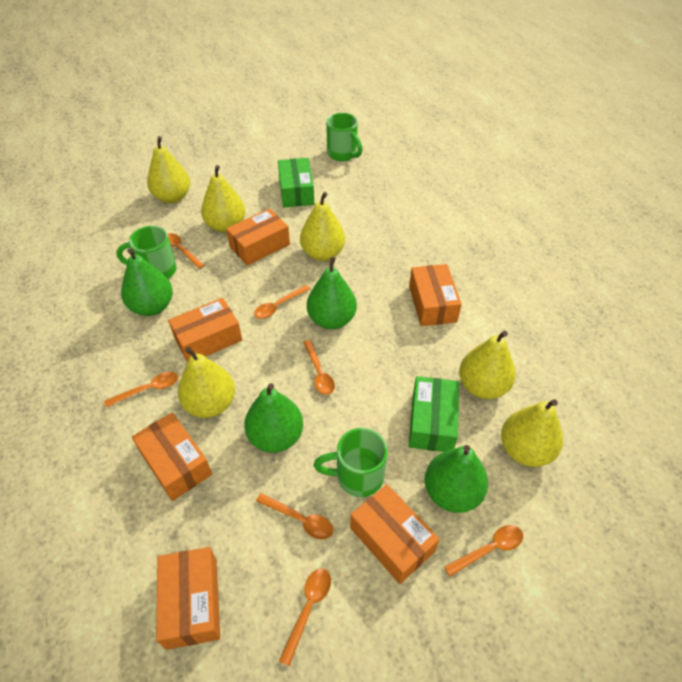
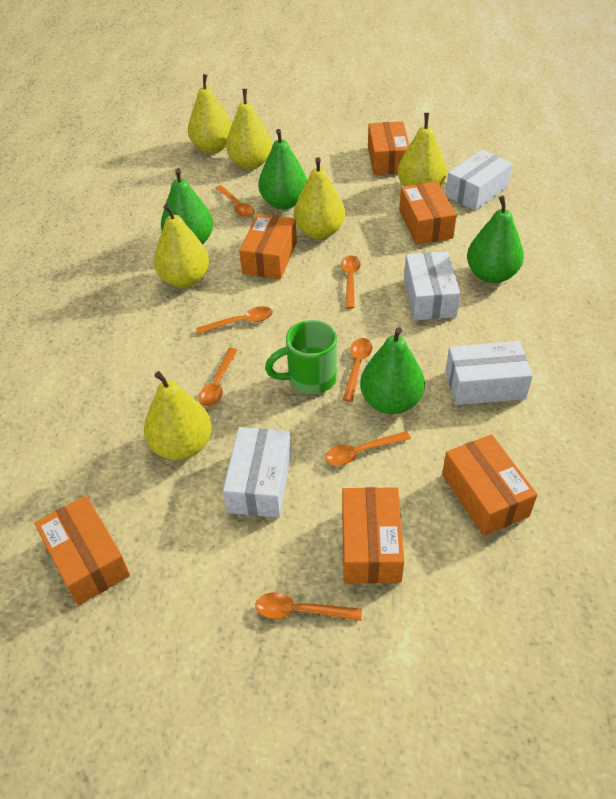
green box: [278,158,314,207] [409,376,459,452] = 2 -> none = 0
green mug: [116,226,177,279] [314,428,388,497] [326,113,362,161] = 3 -> [265,320,337,394] = 1
white box: none = 0 -> [223,427,291,518] [404,252,461,320] [445,341,533,405] [446,150,513,211] = 4

